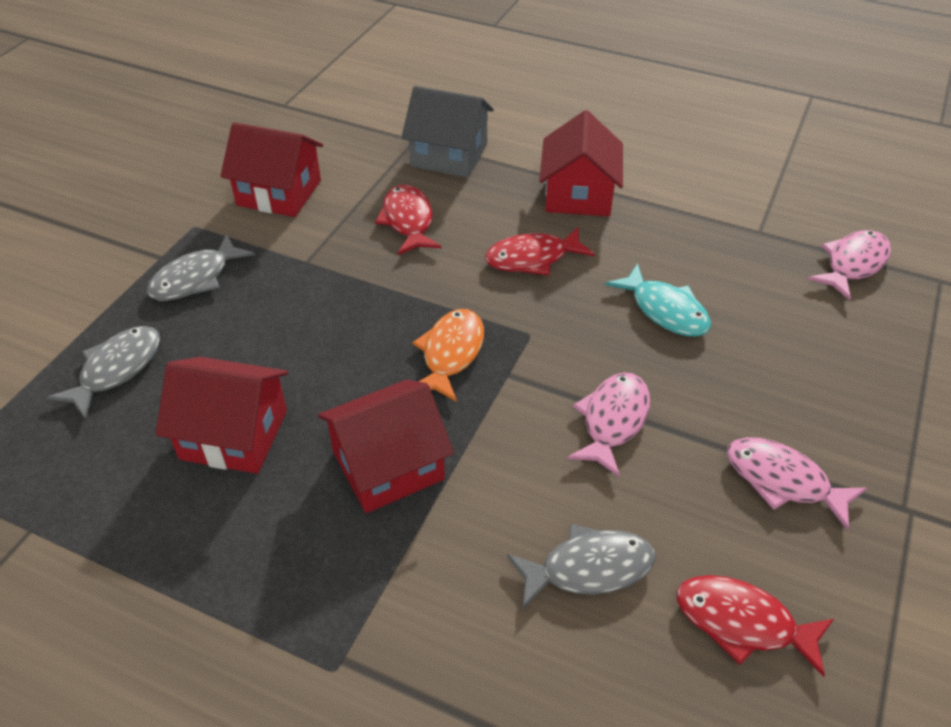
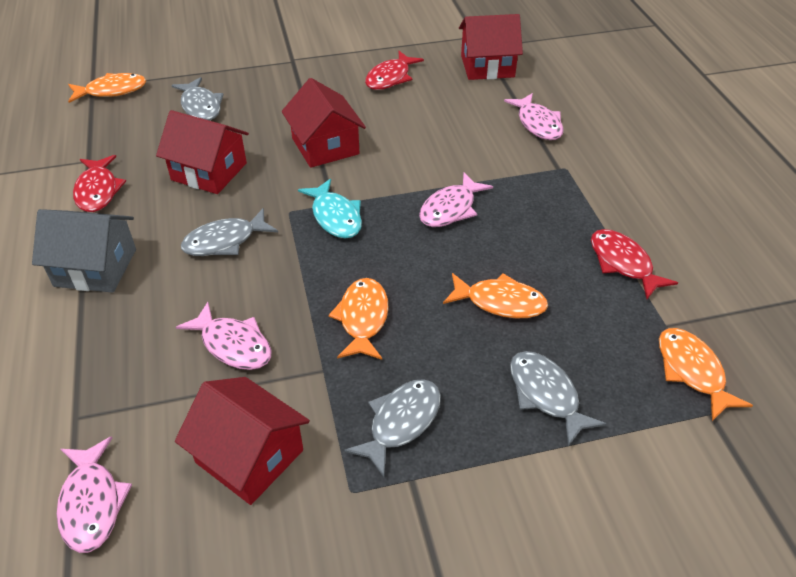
grey fish: [47,326,160,420] [147,234,255,301] [507,524,656,610] = 3 -> [171,77,224,121] [181,208,278,256] [344,379,441,477] [510,351,607,446] = 4
orange fish: [412,309,484,402] = 1 -> [68,73,146,103] [328,278,389,360] [443,273,548,318] [659,328,753,421] = 4
pink fish: [567,372,650,478] [727,437,867,530] [807,230,891,300] = 3 -> [57,436,132,553] [176,302,272,370] [419,172,493,227] [504,93,563,140] = 4

